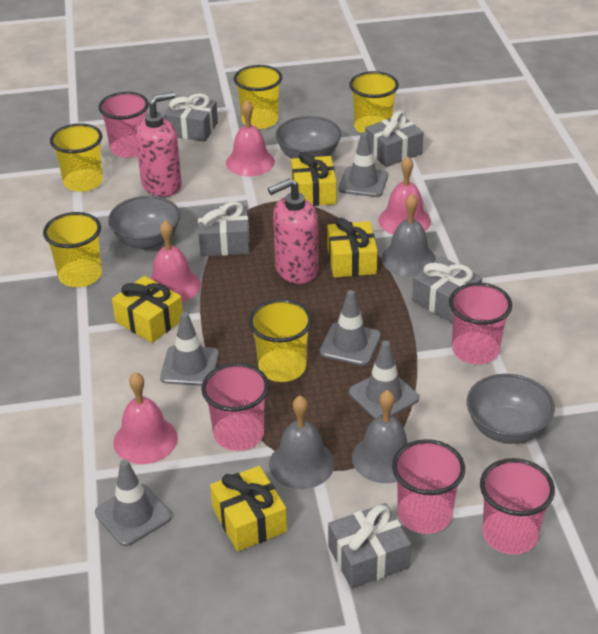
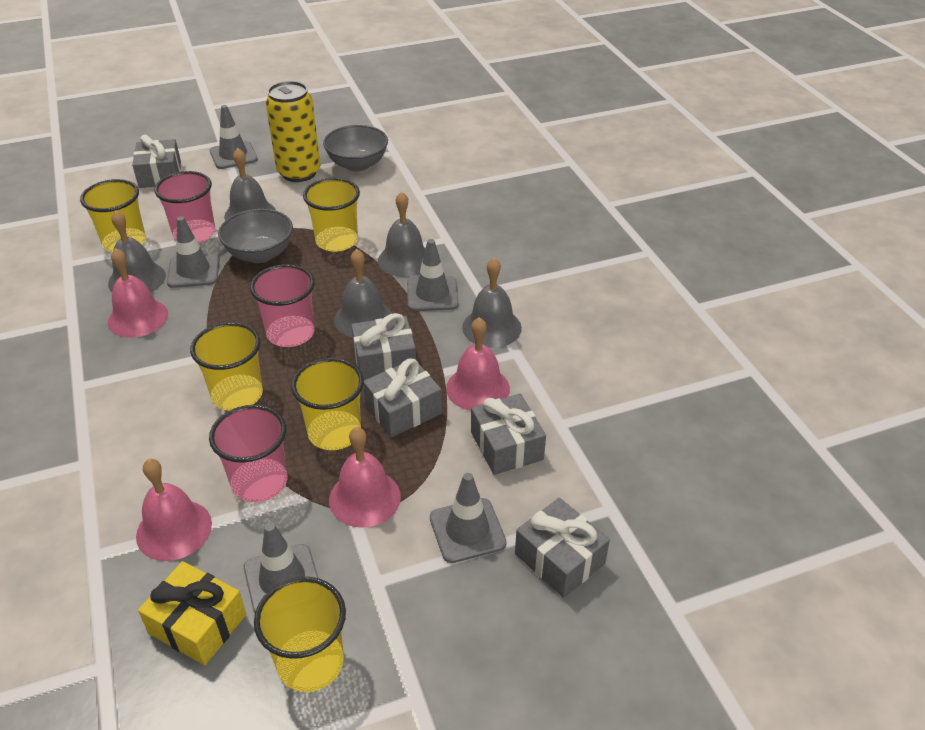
grey bell: [269,396,335,489] [352,390,408,483] [381,194,436,276] = 3 -> [108,211,166,292] [224,148,276,220] [334,249,392,338] [378,191,426,277] [462,258,522,348] = 5
grey bowl: [108,196,180,249] [276,116,341,158] [467,374,555,444] = 3 -> [218,209,293,263] [323,125,388,172] = 2
pink cup: [98,92,149,158] [201,363,269,451] [392,439,465,534] [449,282,512,364] [480,458,555,555] = 5 -> [154,171,215,243] [209,405,287,502] [250,264,315,347] = 3
pink soap dispenser: [135,92,182,197] [268,178,319,284] = 2 -> none = 0
yellow can: none = 0 -> [266,81,320,182] = 1
yellow gift: [112,276,183,343] [210,466,287,551] [291,152,336,206] [327,218,378,278] = 4 -> [138,561,246,665] = 1

